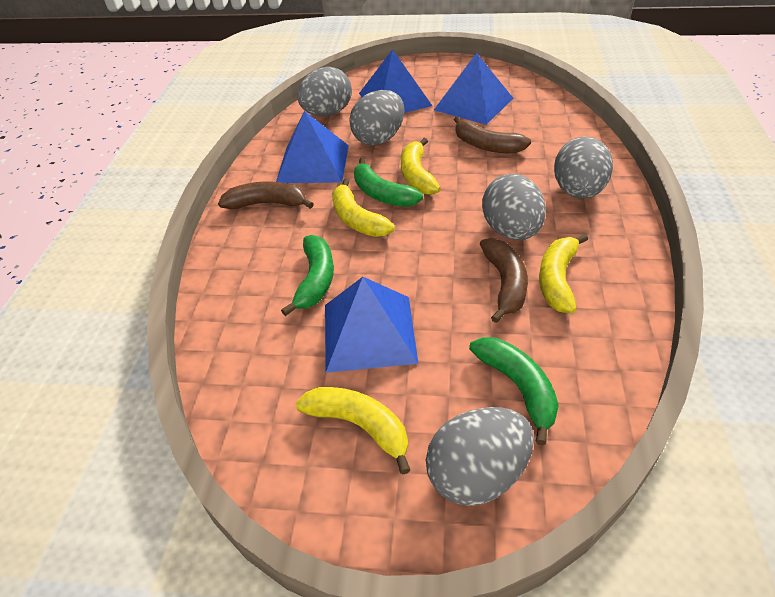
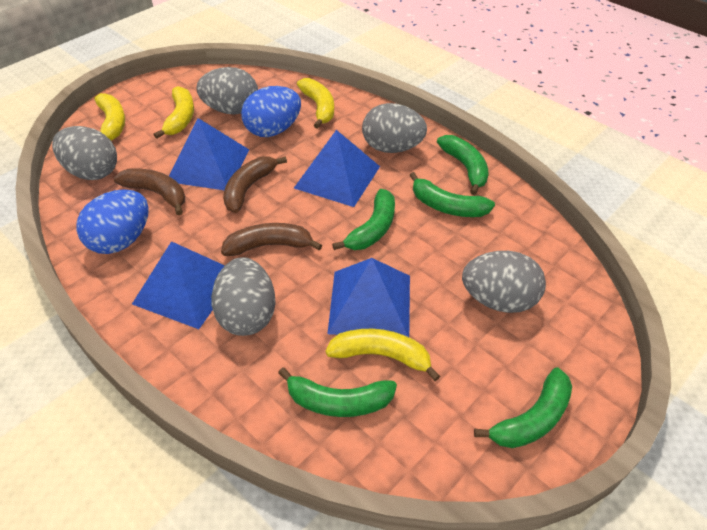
blue egg: none = 0 -> [76,189,149,254] [241,86,301,137] = 2
green banana: [281,235,334,316] [354,158,423,207] [469,337,559,445] = 3 -> [278,367,397,417] [332,189,395,250] [410,172,495,217] [437,135,489,195] [474,368,572,448] = 5

